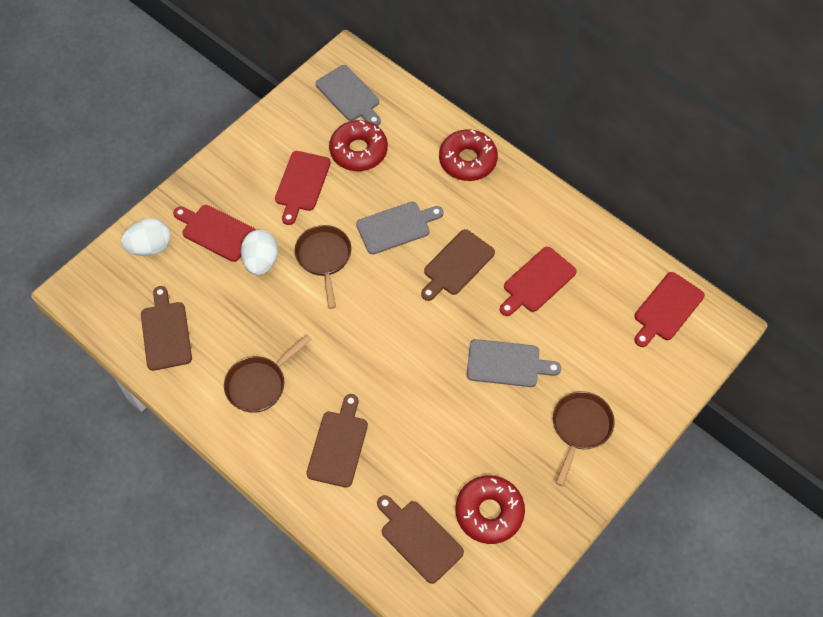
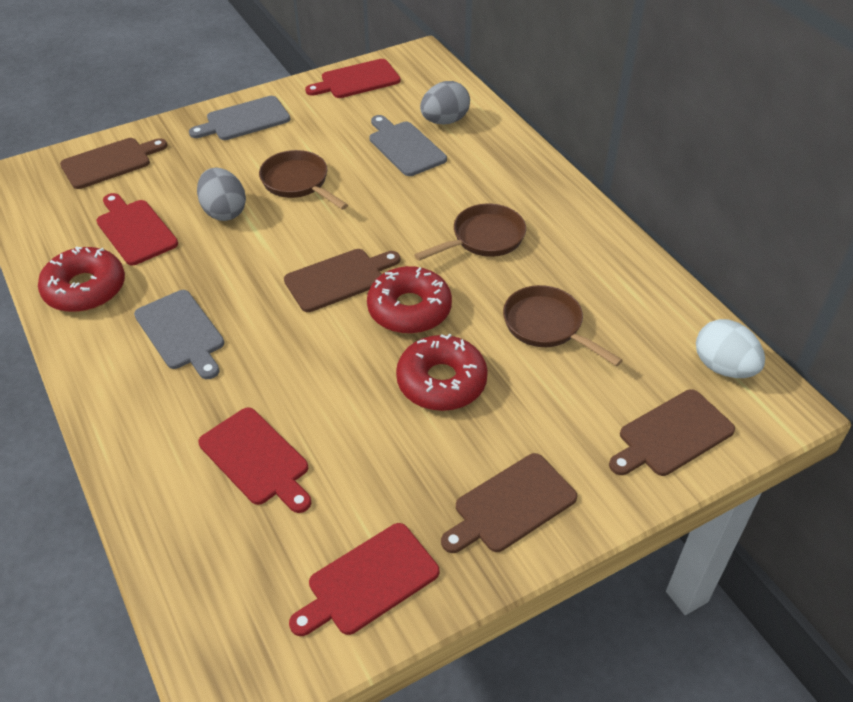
grey egg: none = 0 -> [197,168,246,221] [420,81,470,124] = 2
white egg: [121,219,171,256] [241,230,278,275] = 2 -> [696,319,765,378] = 1

